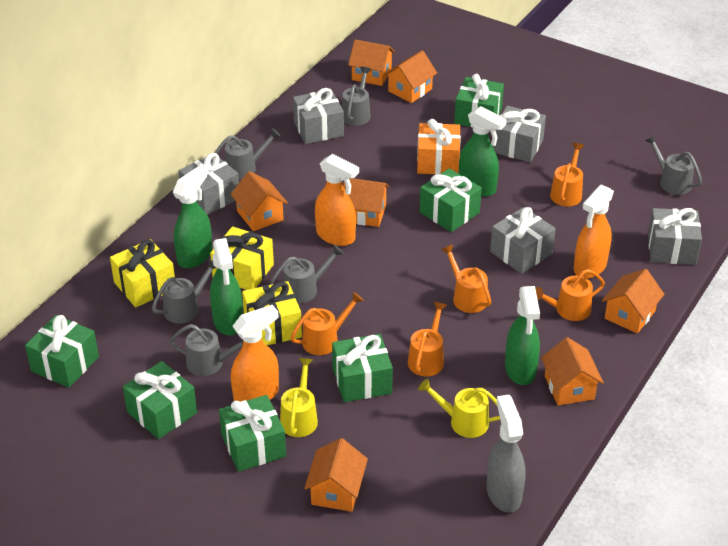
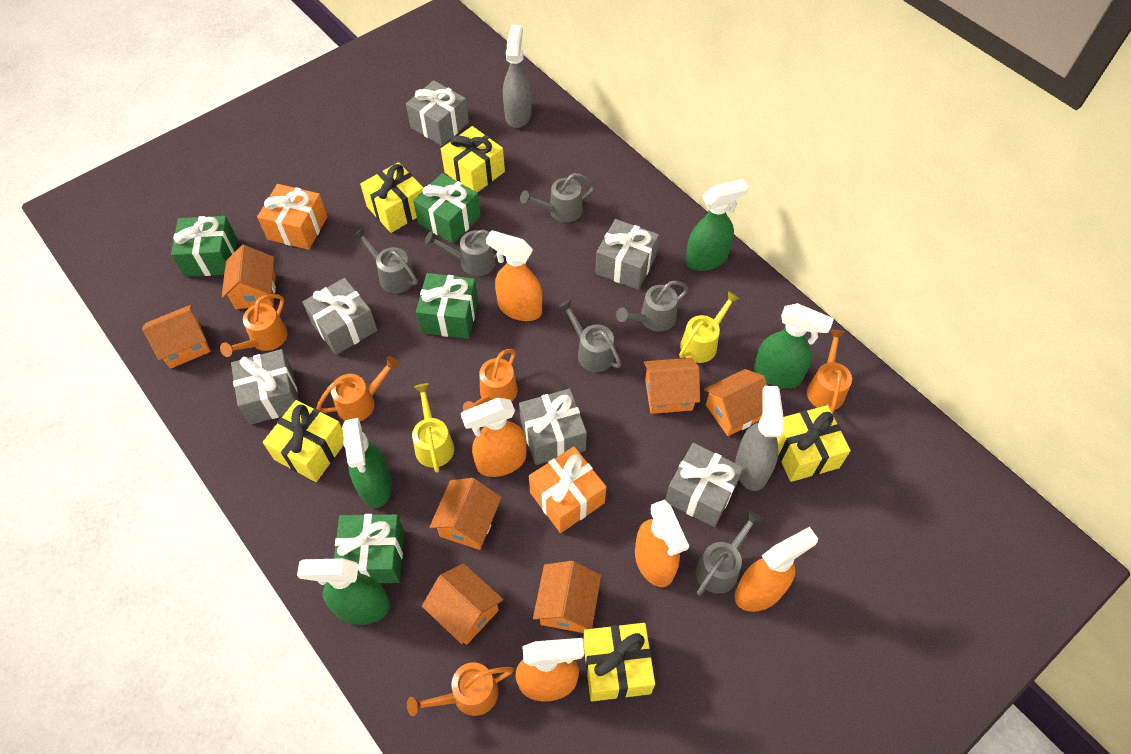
green gift: [25,315,99,388] [123,361,197,439] [219,395,286,472] [332,334,393,402] [420,168,482,232] [454,74,504,127] = 6 -> [171,216,237,277] [334,514,404,583] [413,173,481,244] [416,273,478,339] = 4
grey gift: [178,153,239,215] [293,88,344,144] [490,207,556,274] [492,106,546,162] [648,208,702,265] = 5 -> [231,349,299,425] [302,278,377,355] [406,80,469,146] [519,389,587,465] [595,219,659,290] [665,443,744,527] = 6
grey spray bottle: [487,395,526,512] = 1 -> [503,24,532,128] [735,386,784,491] = 2
orange gift: [417,119,461,175] = 1 -> [257,184,328,250] [529,447,606,533] = 2
orange spray bottle: [231,305,279,402] [315,154,359,246] [574,185,614,279] = 3 -> [461,398,527,477] [486,230,542,321] [515,638,584,701] [635,500,689,587] [734,527,818,612] = 5
yellow gift: [110,239,175,307] [210,226,274,290] [242,281,302,345] = 3 -> [263,400,344,482] [360,162,424,233] [441,126,505,193] [583,623,655,701] [776,405,851,482] = 5

